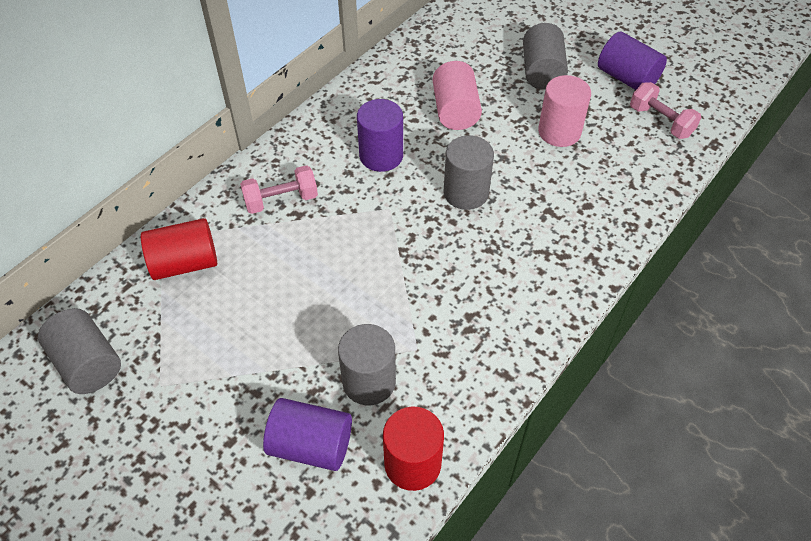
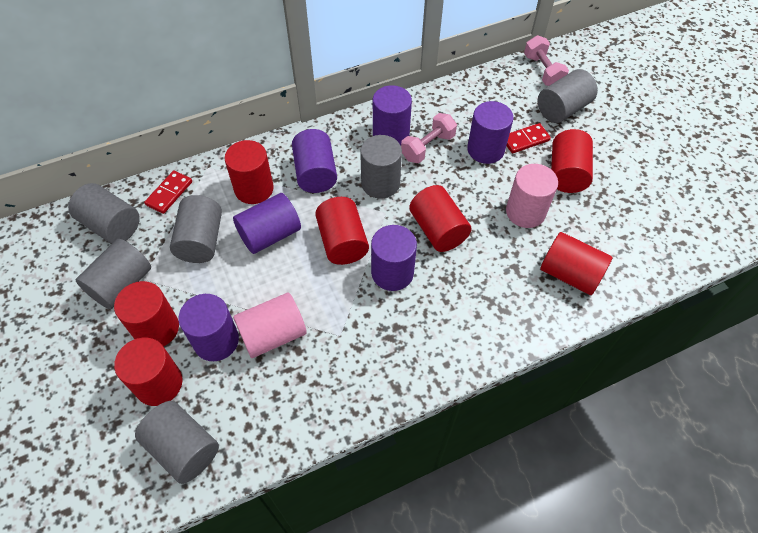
grey cylinder: [38,308,121,394] [338,324,396,405] [444,135,494,210] [523,23,568,90] = 4 -> [68,183,140,244] [76,239,151,309] [135,401,219,484] [170,195,222,263] [360,135,402,199] [538,69,598,123] = 6
purple cylinder: [263,398,352,471] [357,99,403,172] [598,31,667,90] = 3 -> [179,294,239,361] [233,193,301,254] [292,129,337,193] [371,225,417,291] [373,85,412,145] [467,101,514,164] = 6
red cylinder: [141,218,217,280] [383,406,444,491] = 2 -> [114,281,179,346] [114,337,182,406] [225,140,274,204] [315,197,369,265] [409,185,472,252] [540,232,613,295] [551,129,593,193] = 7
red domino: none = 0 -> [144,170,192,214] [507,123,551,154] = 2

